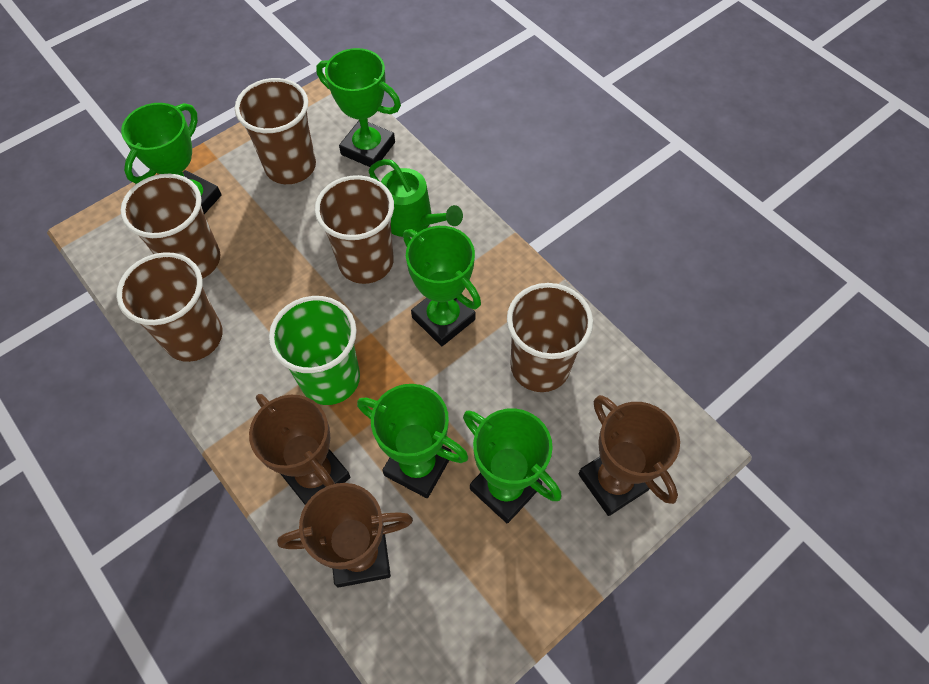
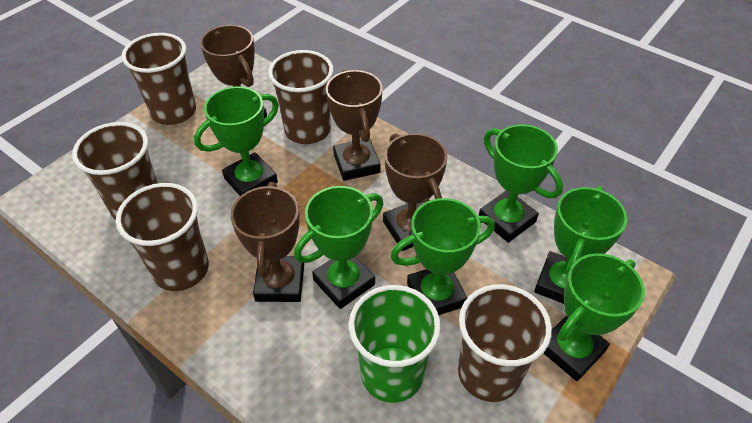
brown trophy: [249,394,351,505] [277,483,413,588] [578,395,680,516] = 3 -> [200,25,267,119] [230,182,304,302] [326,70,383,181] [383,133,447,251] = 4
green trophy: [121,103,222,214] [316,48,401,167] [357,384,468,498] [403,226,481,346] [463,408,561,523] = 5 -> [194,86,279,196] [294,186,383,309] [390,198,495,315] [479,124,563,243] [534,186,627,304] [543,253,645,381] = 6
green watering can: [369,159,463,237] = 1 -> none = 0

